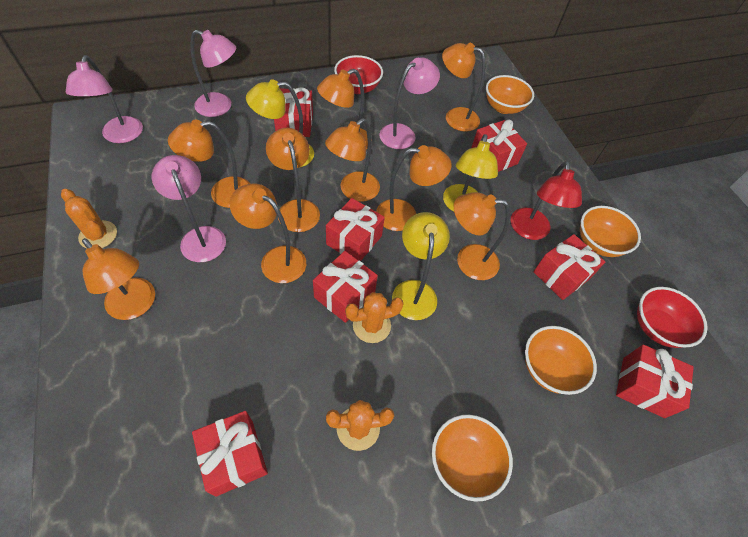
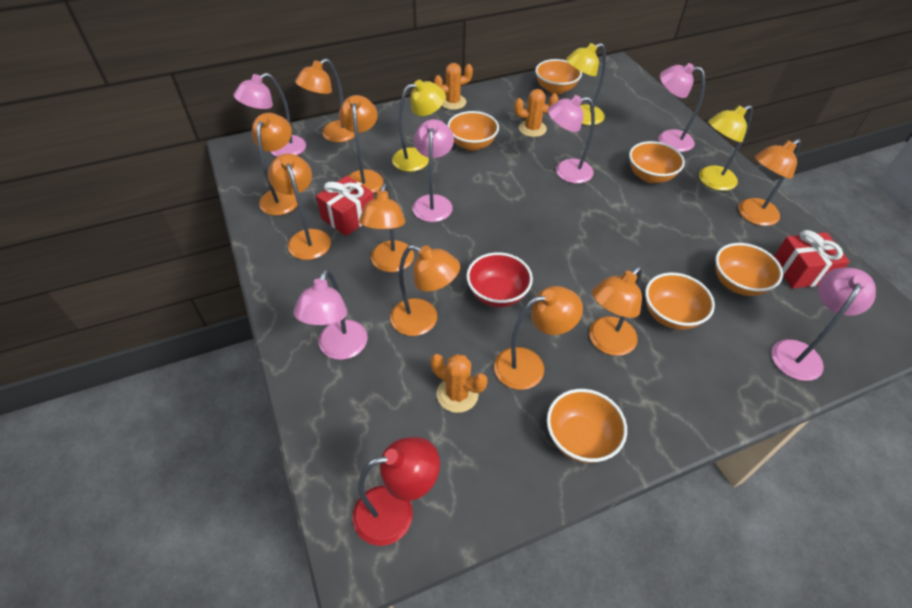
orange bowl: [432,415,513,502] [486,75,534,114] [525,326,597,395] [580,206,641,257] = 4 -> [447,111,499,151] [535,59,582,94] [547,389,627,463] [629,141,685,183] [645,273,715,330] [715,243,783,296] = 6
pink lamp: [66,55,143,143] [152,155,226,262] [190,30,236,117] [380,57,440,149] = 4 -> [233,73,306,157] [293,269,368,360] [413,119,454,222] [548,95,595,183] [658,63,705,152] [771,268,876,381] = 6
red bowl: [334,55,383,94] [637,287,708,348] = 2 -> [466,252,533,307] = 1
red gift: [192,411,268,496] [274,88,313,137] [313,251,378,323] [326,198,385,261] [471,120,527,172] [533,234,605,300] [616,345,694,418] = 7 -> [316,176,374,236] [774,230,850,289] = 2

